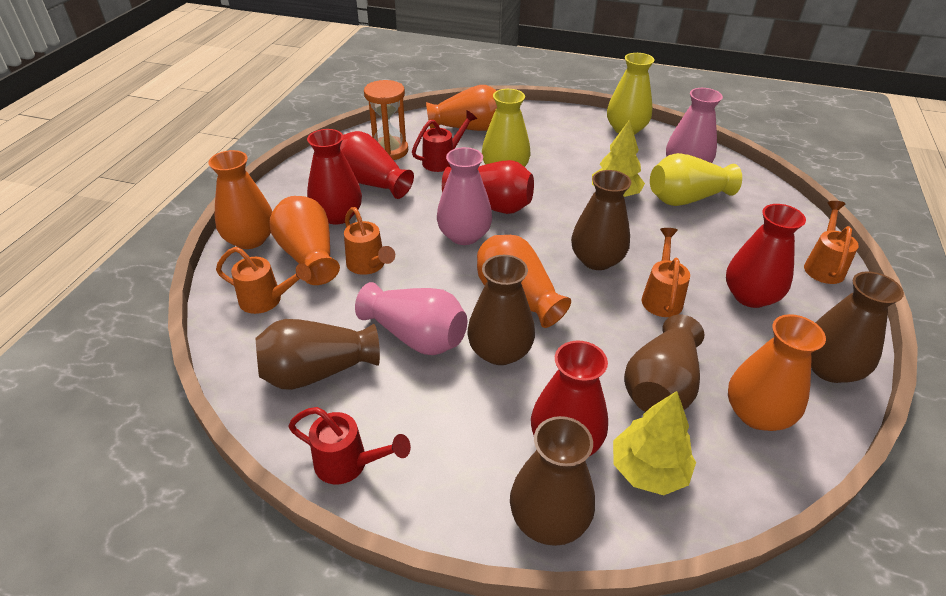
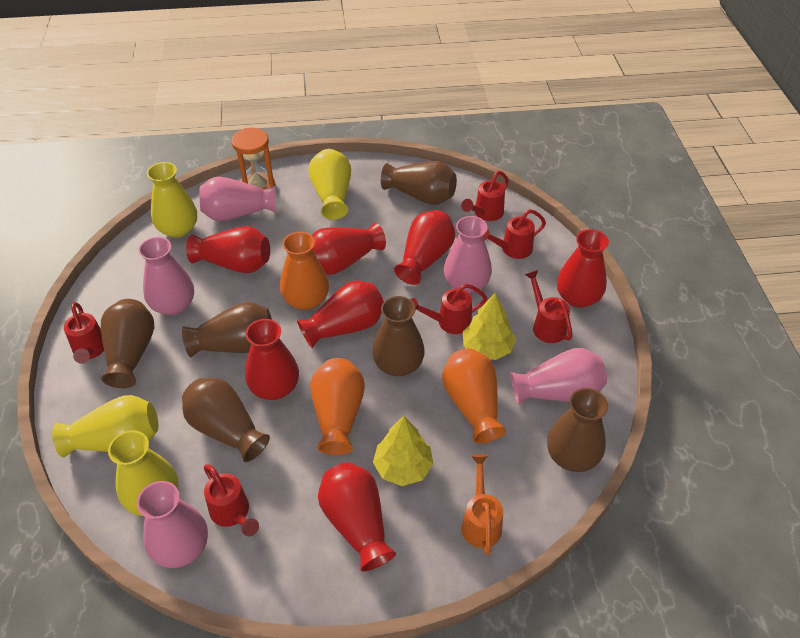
orange vase: [208,150,272,249] [269,196,340,285] [426,85,497,131] [477,235,571,328] [728,314,826,431] = 5 -> [280,232,329,310] [310,358,365,455] [442,348,506,443] = 3
orange watering can: [216,247,311,314] [344,207,395,275] [641,228,690,317] [804,201,859,284] = 4 -> [461,454,503,555] = 1
pink vase: [355,282,467,355] [437,147,492,245] [666,88,723,163] = 3 -> [137,481,208,568] [138,237,194,315] [200,176,276,221] [444,216,492,294] [511,348,607,405] = 5
red vase: [307,129,362,225] [340,131,414,199] [442,160,534,214] [531,341,608,457] [726,204,806,308] = 5 -> [186,226,270,273] [245,319,299,400] [297,281,384,348] [312,223,386,275] [318,462,396,572] [394,210,455,285] [557,229,609,308] = 7
red watering can: [288,407,411,484] [412,111,477,172] = 2 -> [64,302,104,364] [204,464,259,536] [410,284,488,334] [461,171,509,221] [483,209,546,259] [525,270,572,343] = 6
yellow vase: [482,89,531,167] [607,53,655,135] [650,153,742,206] = 3 -> [52,395,158,457] [108,430,178,516] [147,162,197,238] [308,149,351,220] = 4

